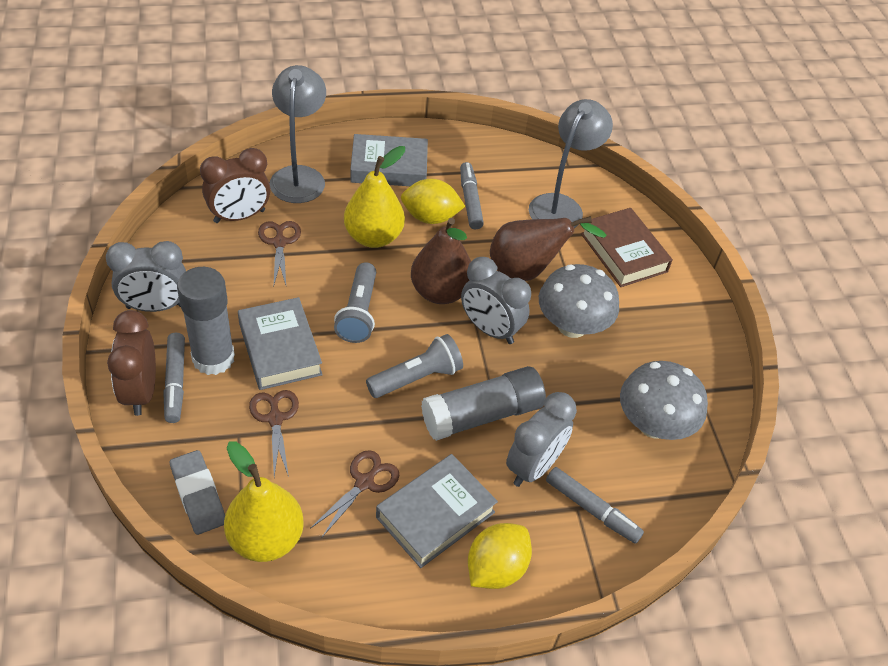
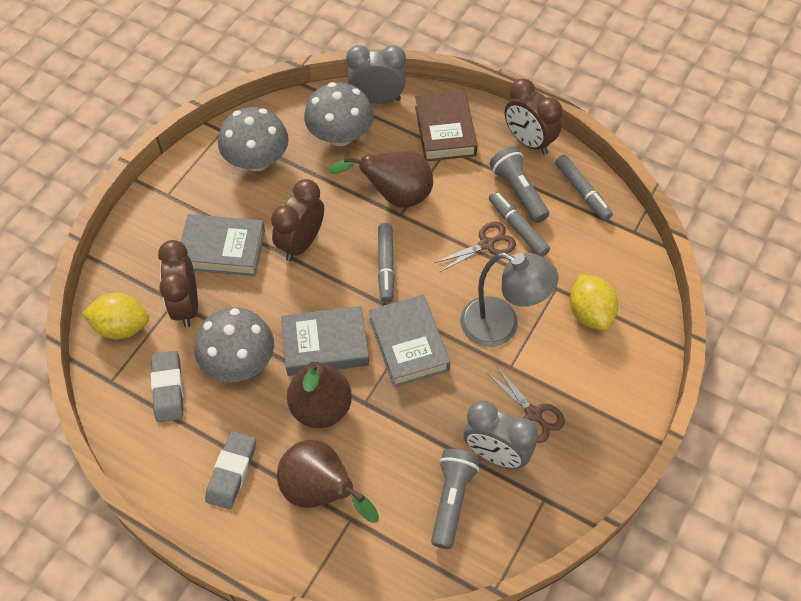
brown clock: [107,310,156,416] [200,148,270,223] = 2 -> [158,240,198,327] [271,179,324,261] [505,79,563,155] = 3
brown pear: [411,218,471,304] [490,216,607,281] = 2 -> [277,440,379,523] [287,362,352,428] [328,151,433,208] = 3
brown scissors: [249,390,299,477] [258,221,301,285] [310,450,400,537] = 3 -> [434,222,516,272] [487,365,565,443] = 2
grey clock: [106,241,186,312] [461,257,531,344] [506,392,577,487] = 3 -> [346,45,406,104] [463,401,538,468] = 2
grey eraser: [170,450,225,535] = 1 -> [151,351,183,422] [205,431,256,509] = 2
grey glue stick: [177,267,235,375] [421,366,546,441] = 2 -> none = 0
grey lamp: [270,65,326,203] [529,99,613,228] = 2 -> [460,253,559,347] = 1
grey mushroom: [539,264,619,338] [620,361,708,440] = 2 -> [194,307,274,382] [218,107,289,171] [304,82,373,146] = 3
yellow pear: [224,441,304,562] [344,146,405,248] = 2 -> none = 0

